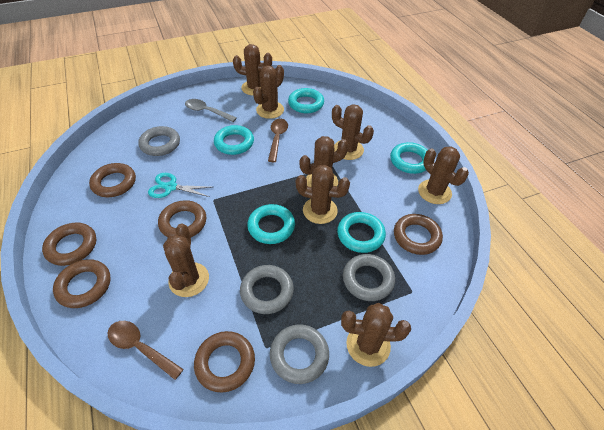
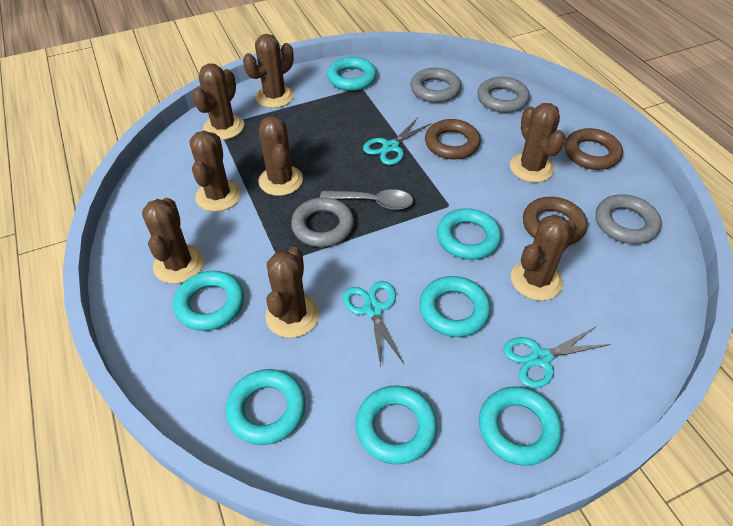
brown ring: [42,223,96,266] [53,259,111,308] [89,163,136,197] [158,200,206,238] [194,331,255,393] [394,214,443,255] = 6 -> [425,119,481,160] [523,197,587,245] [564,128,623,170] = 3
brown spoon: [107,321,184,380] [268,119,288,162] = 2 -> none = 0
turquoise ring: [214,125,254,155] [247,204,295,244] [288,88,324,113] [337,212,386,253] [390,142,428,174] = 5 -> [173,271,244,331] [225,369,306,445] [327,57,377,91] [356,386,437,464] [419,276,491,337] [437,208,502,260] [479,386,562,466] = 7
turquoise scissors: [148,173,212,198] = 1 -> [343,281,404,367] [363,117,432,165] [503,326,611,388] = 3

